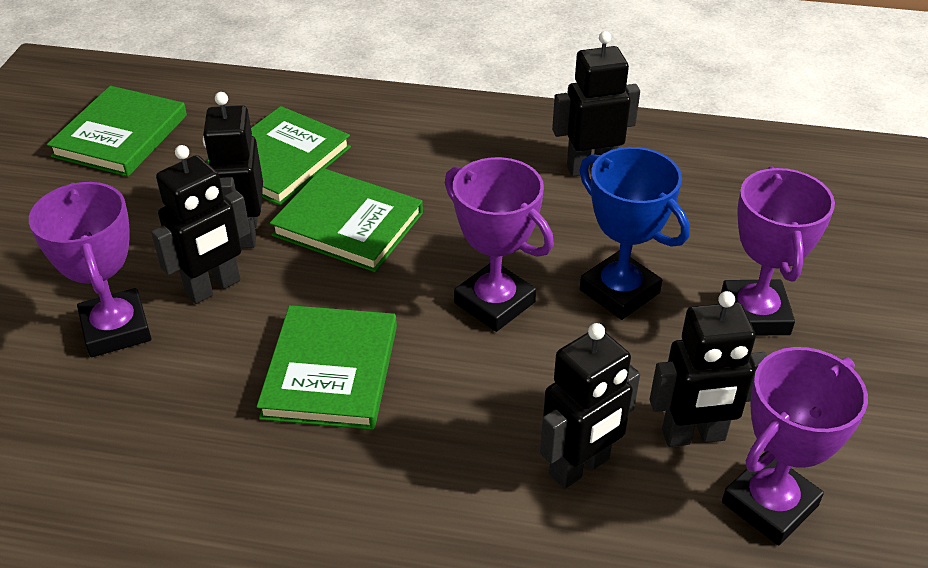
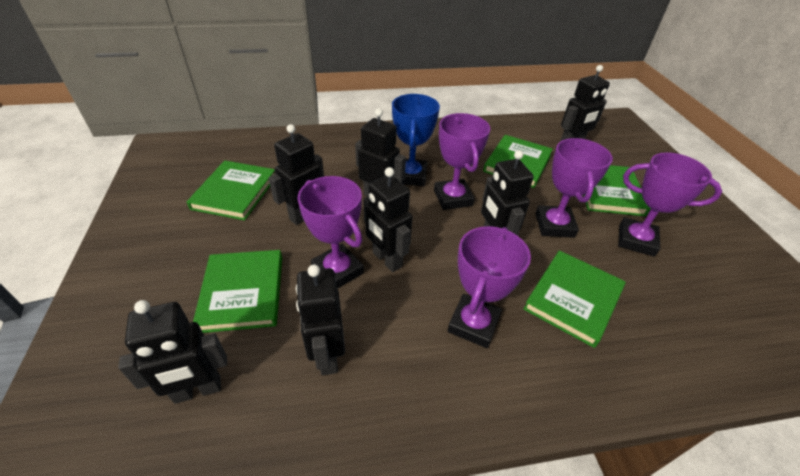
black robot: [151,145,250,304] [203,92,263,248] [540,323,640,489] [552,31,640,177] [650,291,767,447] = 5 -> [118,300,227,404] [269,124,324,225] [296,264,345,375] [355,108,406,197] [363,167,413,272] [481,150,534,236] [560,65,610,141] = 7
green book: [47,86,187,177] [207,106,351,206] [257,305,397,430] [270,168,423,272] = 4 -> [187,160,275,221] [193,250,282,333] [483,135,553,188] [523,250,626,348] [583,165,651,216] = 5
purple trophy: [29,182,151,357] [445,157,554,332] [721,166,835,335] [722,347,868,545] = 4 -> [298,176,364,289] [434,113,490,210] [448,226,531,348] [535,138,613,238] [618,152,722,257] = 5

